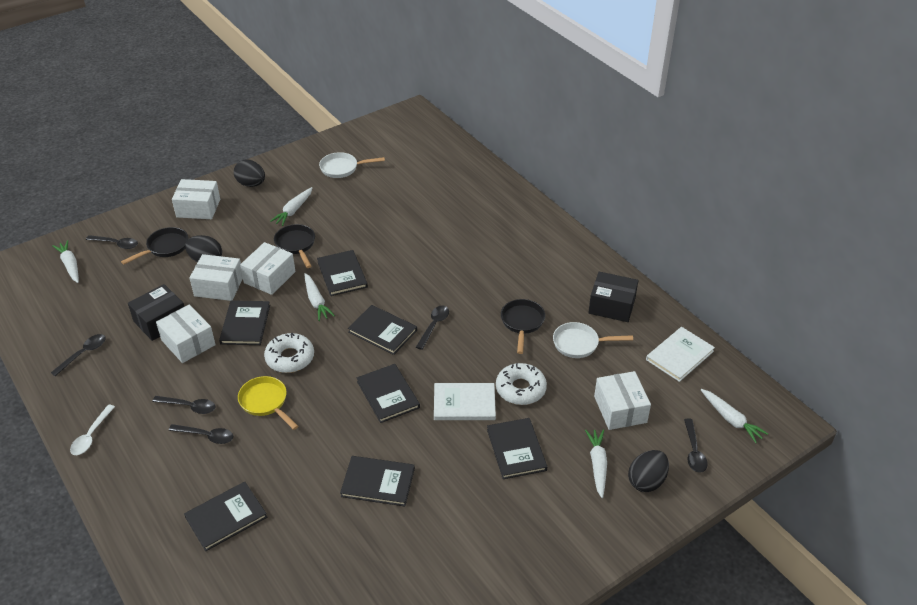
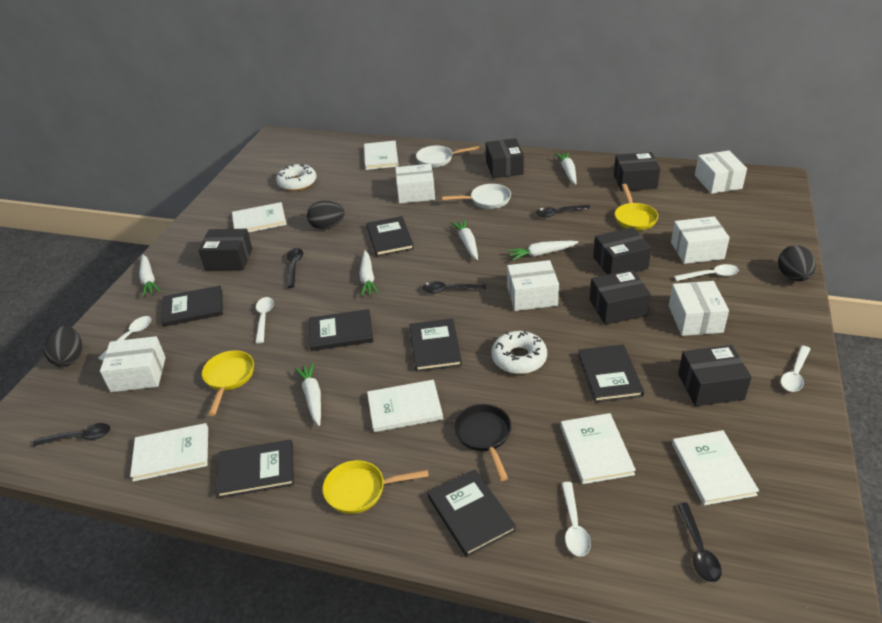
black box: [128,284,184,341] [588,272,638,322] = 2 -> [198,229,253,270] [486,138,524,178] [589,270,651,325] [593,227,652,275] [614,152,660,192] [678,345,752,406] = 6
black pan: [121,227,188,265] [274,224,315,268] [501,299,545,354] = 3 -> [454,404,512,481] = 1
black spoon: [51,334,106,376] [86,235,138,249] [152,396,216,414] [169,424,233,444] [416,306,449,350] [684,419,708,473] = 6 -> [33,423,110,446] [287,248,303,288] [422,281,486,293] [535,205,591,218] [677,503,721,582] = 5
white book: [434,383,496,420] [646,327,715,382] = 2 -> [130,423,208,482] [232,202,287,233] [364,141,398,170] [367,380,443,432] [561,413,636,484] [672,430,759,505] = 6
white box: [156,304,216,363] [172,179,220,219] [190,254,243,301] [240,242,296,295] [594,371,651,430] = 5 -> [100,336,166,392] [395,164,435,204] [507,260,559,311] [669,281,729,336] [671,216,730,264] [695,151,747,194] = 6
white carrot: [52,240,79,283] [270,187,312,226] [304,273,335,321] [585,430,607,498] [701,389,768,443] = 5 -> [139,255,160,297] [294,362,321,426] [359,250,379,296] [450,219,478,260] [507,241,578,260] [555,152,577,185] = 6
white spoon: [70,405,115,455] = 1 -> [98,316,151,361] [255,297,274,343] [561,482,591,557] [674,264,739,281] [781,345,810,392] = 5
yellow pan: [238,376,298,430] = 1 -> [202,350,254,416] [323,460,429,514] [615,184,658,230] = 3

